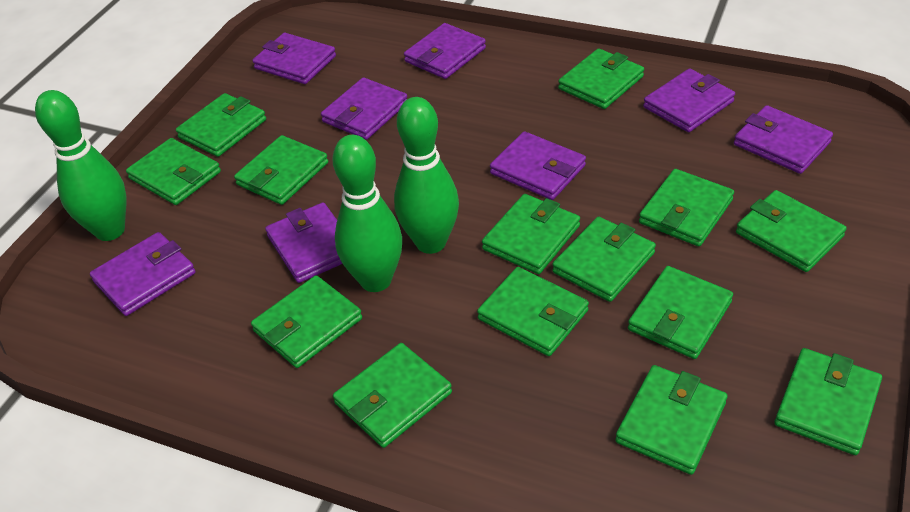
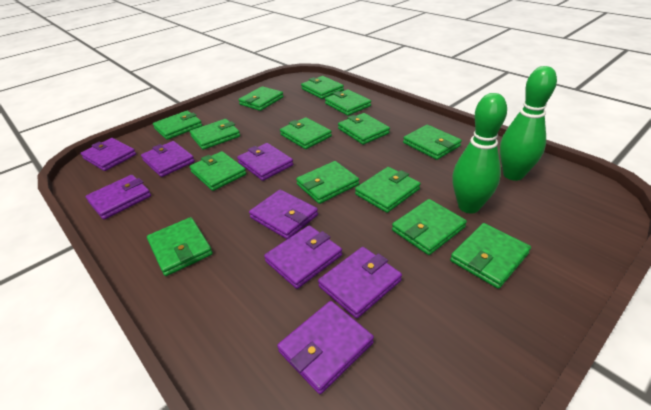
green bowling pin: [35,90,127,241] [333,135,402,292] [394,97,459,254] = 3 -> [452,93,507,214] [500,66,557,181] = 2

